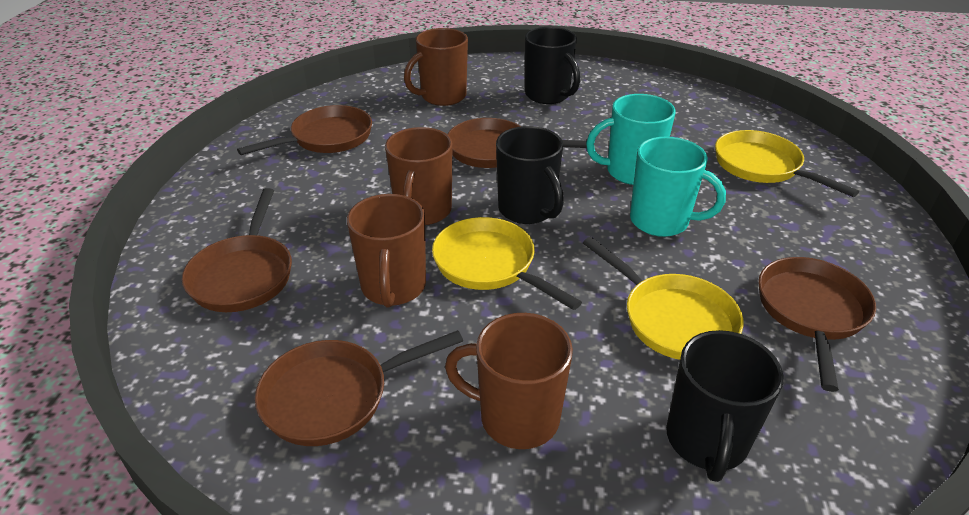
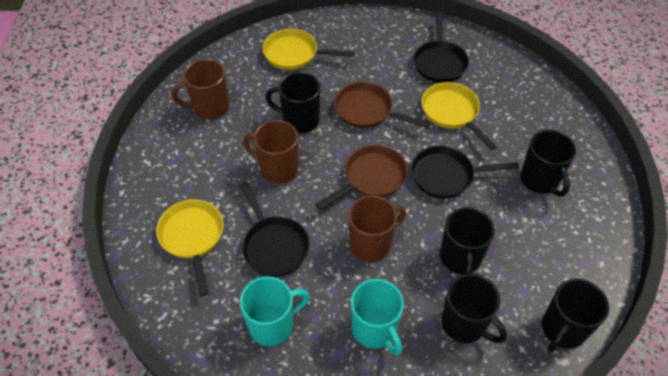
black mug: [496,126,564,224] [525,27,580,104] [666,330,784,482] = 3 -> [266,72,321,133] [440,207,495,275] [441,274,507,343] [520,130,576,197] [542,279,609,352] = 5
black pan: none = 0 -> [240,182,310,277] [411,146,519,199] [413,12,469,83] = 3
brown mug: [347,194,426,308] [385,127,453,225] [404,28,468,106] [445,313,573,449] = 4 -> [172,59,229,120] [243,120,298,184] [348,195,406,262] = 3
brown pan: [182,188,292,312] [237,105,372,155] [255,330,463,446] [447,118,587,168] [758,257,876,392] = 5 -> [315,145,408,210] [334,82,429,128] = 2

